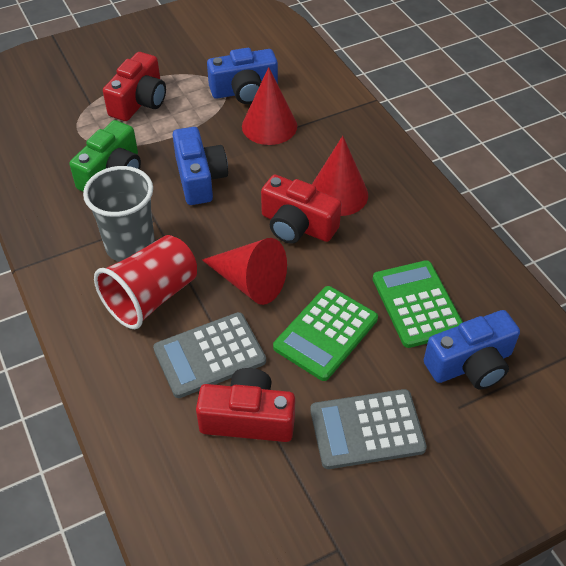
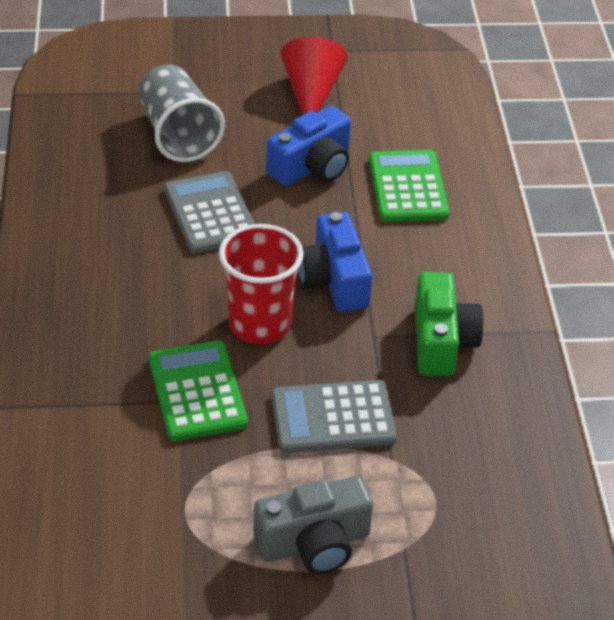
blue camera: [173,127,228,205] [207,48,278,104] [424,310,520,390] = 3 -> [266,106,351,186] [298,212,372,312] = 2
grey camera: none = 0 -> [254,476,373,574] = 1
red camera: [103,52,166,121] [196,368,295,442] [261,175,342,244] = 3 -> none = 0
red cone: [202,238,287,305] [242,67,297,145] [312,136,368,216] = 3 -> [281,37,348,115] = 1

